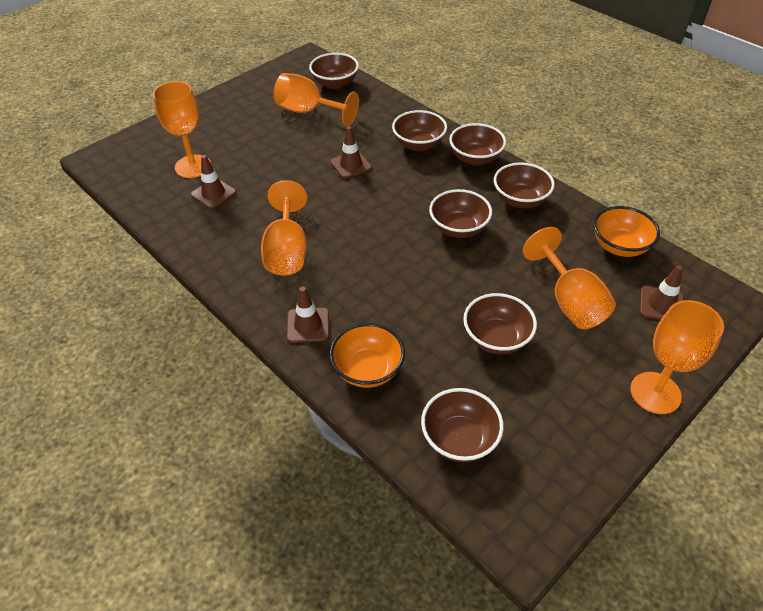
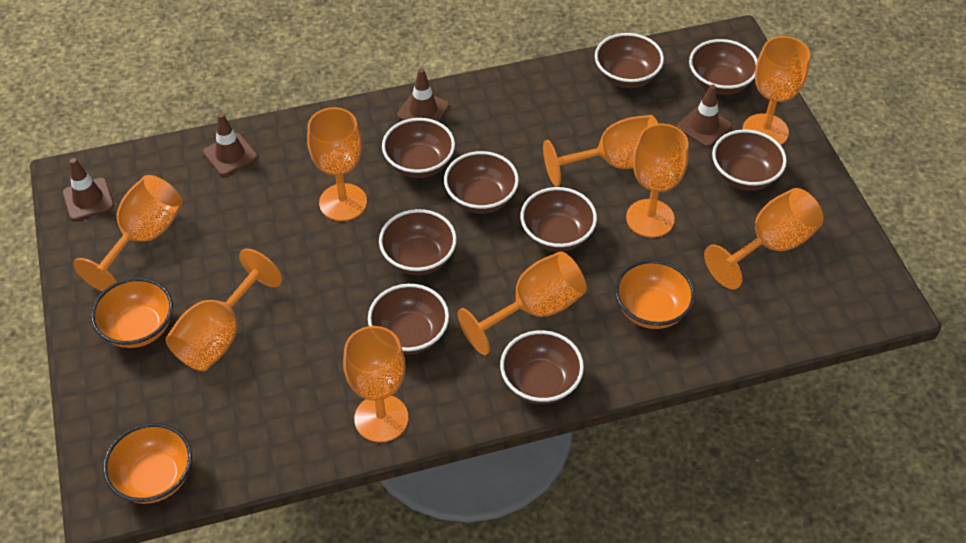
brown bowl: [309,53,359,89] [392,110,447,151] [421,388,504,462] [429,189,492,238] [449,123,506,166] [463,293,537,354] [494,162,555,208] = 7 -> [368,284,449,355] [379,209,457,275] [382,118,455,178] [444,151,519,214] [500,330,584,404] [520,187,597,252] [595,33,664,88] [689,39,758,95] [712,129,787,191] = 9
orange bowl: [329,323,405,388] [593,206,660,257] = 2 -> [91,278,173,348] [103,423,192,504] [615,260,695,329] = 3
orange goblet: [153,81,211,178] [261,180,307,276] [274,73,359,126] [523,227,616,329] [630,300,724,414] = 5 -> [73,175,182,292] [166,249,282,371] [307,107,367,221] [343,326,409,443] [458,252,586,355] [543,115,659,187] [626,123,689,238] [704,188,823,289] [742,36,810,145] = 9

